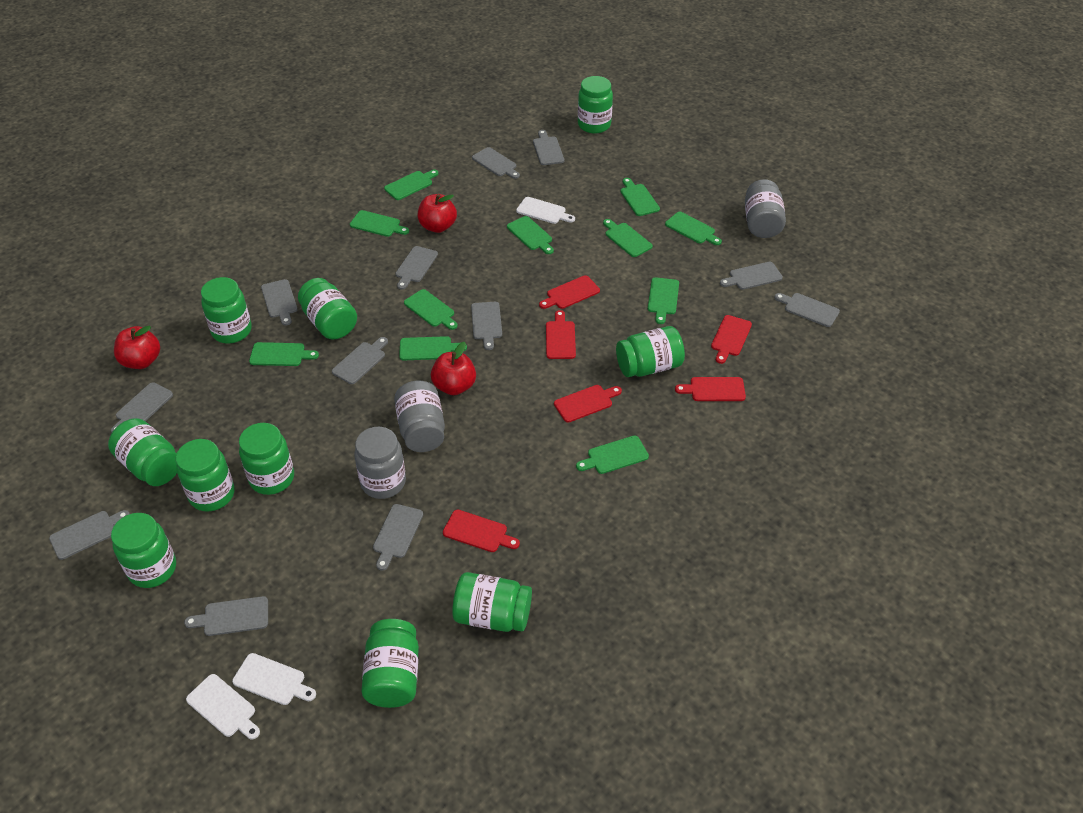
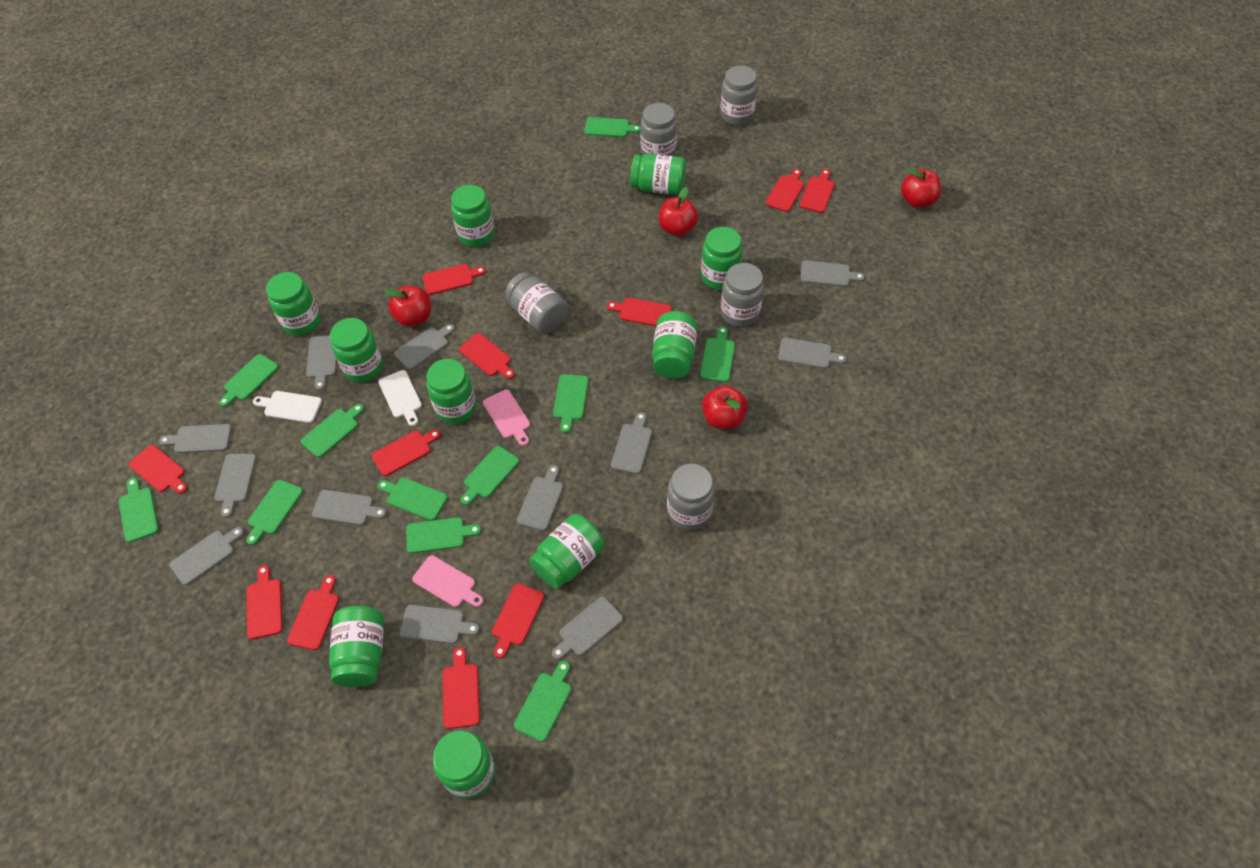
grey jar: [354,427,406,499] [394,381,445,452] [745,179,786,238] = 3 -> [505,272,568,333] [640,103,677,156] [667,464,715,530] [720,66,758,125] [720,263,764,327] = 5
pink cutting board: none = 0 -> [412,555,483,607] [483,389,530,446] = 2
red apple: [114,326,160,369] [418,194,457,233] [431,342,476,395] = 3 -> [384,286,431,327] [659,187,698,236] [702,385,748,429] [901,168,941,208] = 4
red cutting board: [443,510,520,552] [539,275,600,309] [546,310,576,359] [554,385,622,423] [675,377,746,401] [711,315,752,364] = 6 -> [129,445,187,494] [247,565,283,639] [287,575,339,650] [371,430,441,476] [422,264,486,295] [442,647,480,729] [459,333,515,379] [492,583,544,659] [607,297,672,326] [765,169,804,212] [799,169,835,213] = 11
white cutting board: [186,674,260,739] [232,653,316,705] [516,197,575,224] = 3 -> [253,391,322,423] [379,370,422,426] = 2

